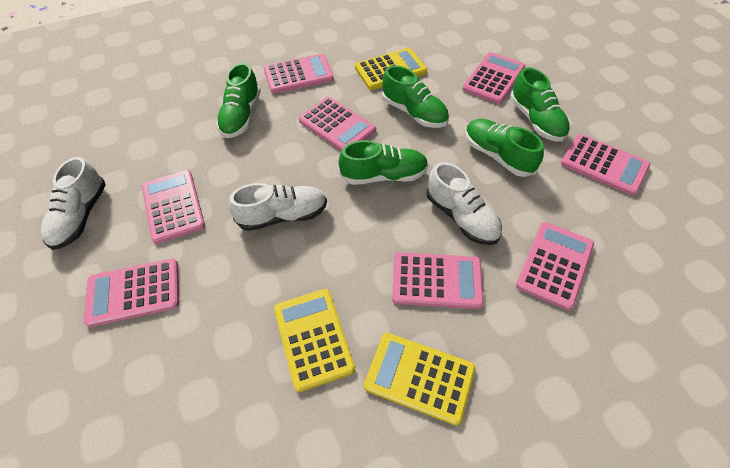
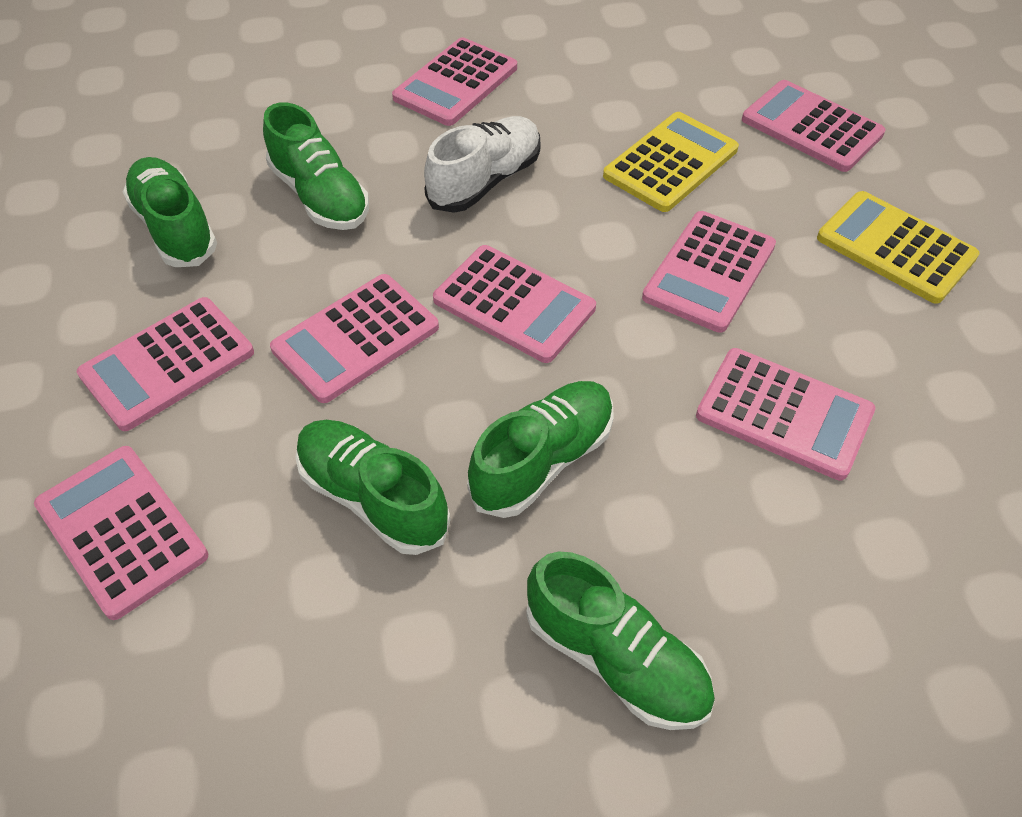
white shoe: [41,157,106,250] [229,183,327,231] [426,162,502,245] = 3 -> [424,116,540,213] = 1
yellow calculator: [274,289,355,392] [355,48,427,90] [364,333,475,426] = 3 -> [603,112,739,212] [817,191,980,304] = 2

